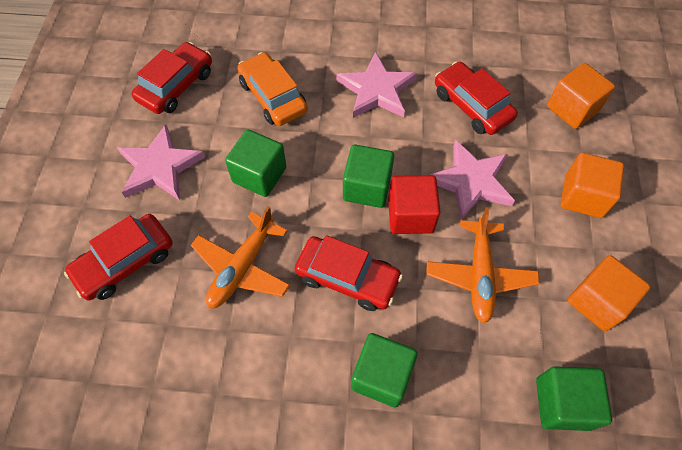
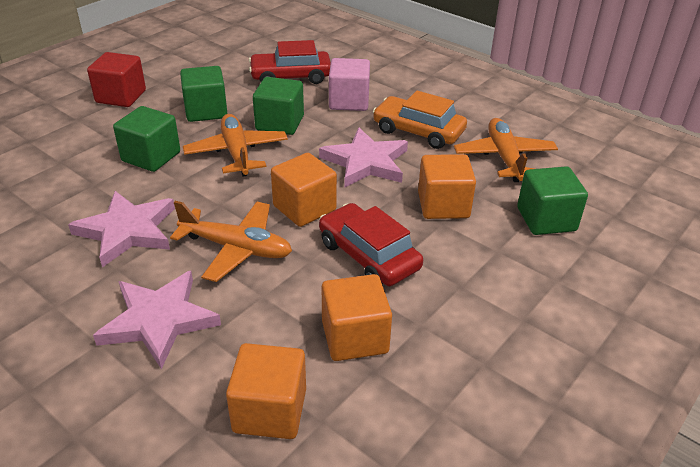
orange cube: [547,63,615,129] [560,153,624,218] [568,256,651,331] = 3 -> [226,343,306,439] [271,153,337,227] [322,274,392,361] [418,154,476,219] = 4
orange plane: [191,206,290,308] [426,207,539,323] = 2 -> [170,201,292,282] [183,114,288,177] [454,118,558,182] = 3
pink cube: none = 0 -> [329,58,370,111] = 1
red car: [64,214,173,301] [131,42,212,114] [295,235,403,311] [435,62,518,135] = 4 -> [249,40,331,84] [319,203,423,286] = 2

